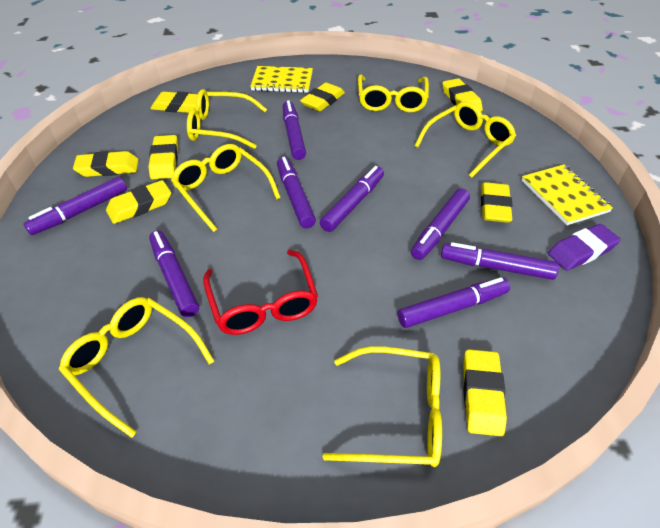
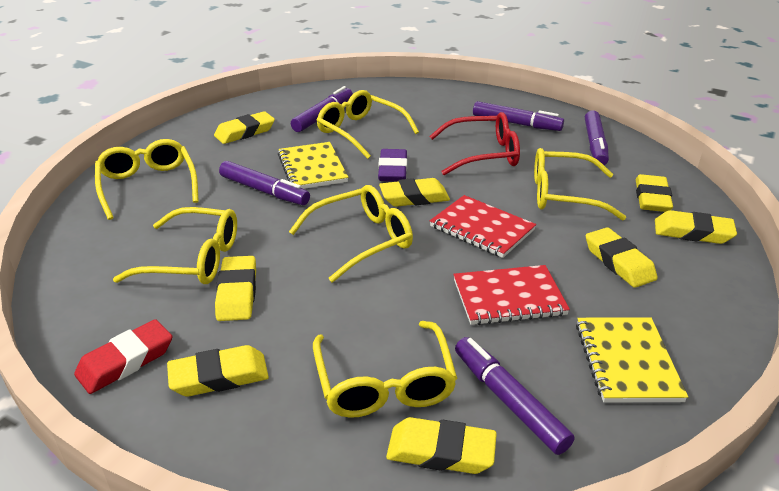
purple marker: [23,177,127,235] [149,230,199,317] [277,157,316,228] [283,100,306,160] [320,166,384,232] [398,277,510,328] [411,188,470,260] [441,242,559,280] = 8 -> [219,161,310,205] [291,86,353,132] [455,337,575,455] [473,101,564,131] [585,110,609,165] = 5
red eraser: none = 0 -> [74,319,173,394] = 1
red notebook: none = 0 -> [430,195,536,258] [453,265,570,325] = 2

